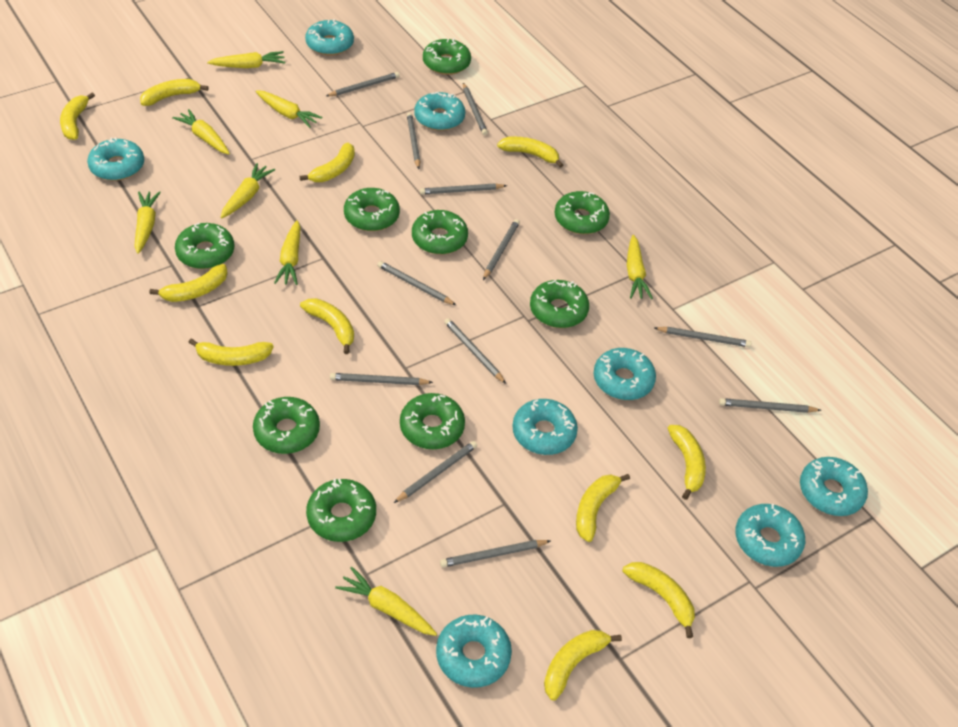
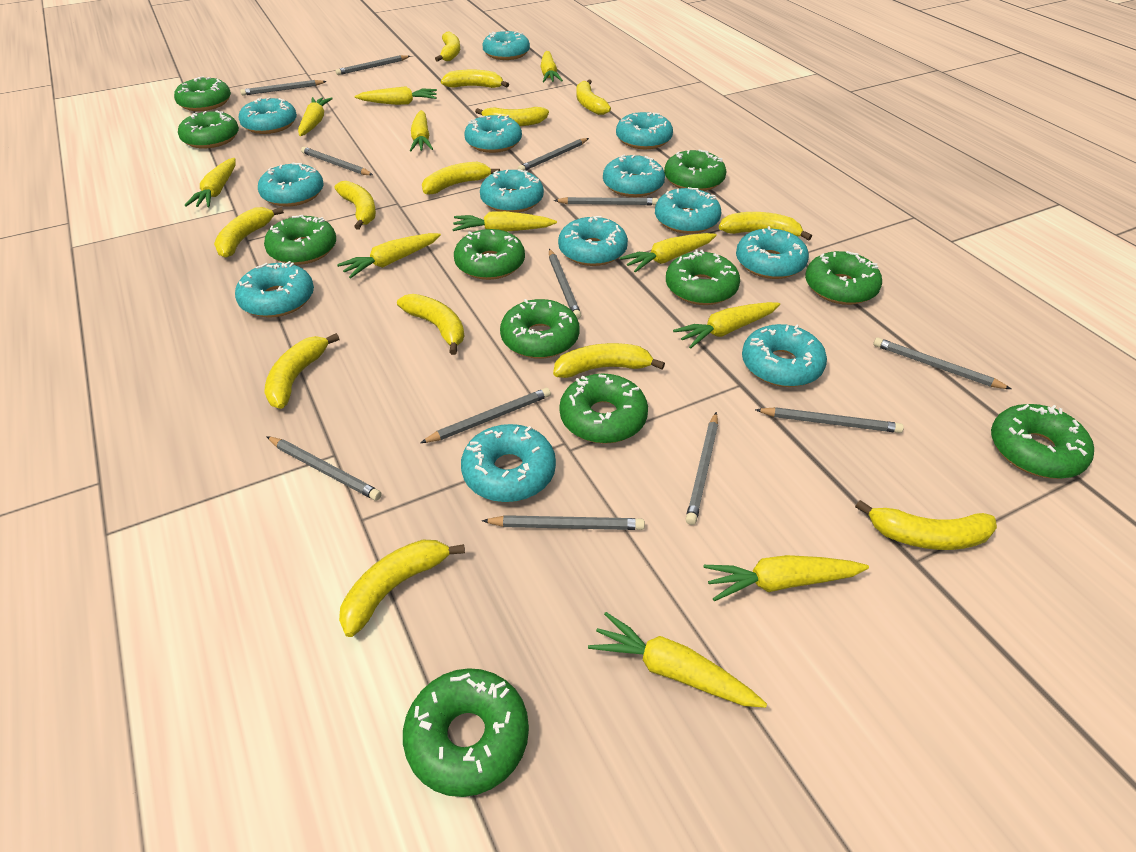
green donut: [175,223,234,269] [253,397,320,454] [306,479,376,542] [344,188,400,231] [400,393,465,449] [412,210,468,254] [423,38,471,75] [530,280,589,328] [555,191,610,234] = 9 -> [174,76,231,111] [178,110,239,149] [264,215,336,265] [403,668,529,797] [454,229,525,280] [500,299,579,359] [559,374,648,444] [664,150,727,191] [666,250,740,305] [805,251,882,305] [991,404,1094,479] = 11
turquoise donut: [87,137,144,181] [305,19,354,55] [414,92,465,131] [436,615,512,688] [512,399,578,455] [593,348,656,400] [735,504,805,567] [800,457,868,516] = 8 -> [235,261,314,318] [239,97,297,134] [258,163,324,207] [461,424,556,502] [464,115,522,153] [480,169,544,213] [483,30,530,60] [558,216,628,266] [603,154,665,197] [616,112,673,149] [655,187,722,234] [736,226,809,279] [742,324,827,387] = 13
yellow banana: [60,93,95,140] [140,79,209,106] [150,264,228,302] [188,338,274,366] [299,143,355,182] [300,298,354,354] [497,137,563,168] [544,630,622,701] [576,474,630,542] [623,562,695,638] [668,425,706,500] = 11 -> [214,207,284,258] [264,333,339,409] [334,181,376,230] [339,540,465,637] [397,294,464,355] [422,162,500,194] [435,31,460,62] [441,70,509,88] [475,107,549,126] [553,343,665,378] [576,79,611,115] [719,212,812,240] [855,500,997,550] = 13
yellow carrot: [135,191,161,254] [172,109,230,154] [207,51,285,68] [220,163,275,218] [255,90,323,128] [274,220,301,285] [335,567,437,636] [627,235,653,299] = 8 -> [184,158,235,207] [298,97,333,136] [337,233,441,279] [354,86,437,105] [410,110,433,151] [452,211,557,232] [540,51,563,82] [588,612,767,708] [620,233,717,272] [673,302,780,349] [703,555,869,601] = 11

